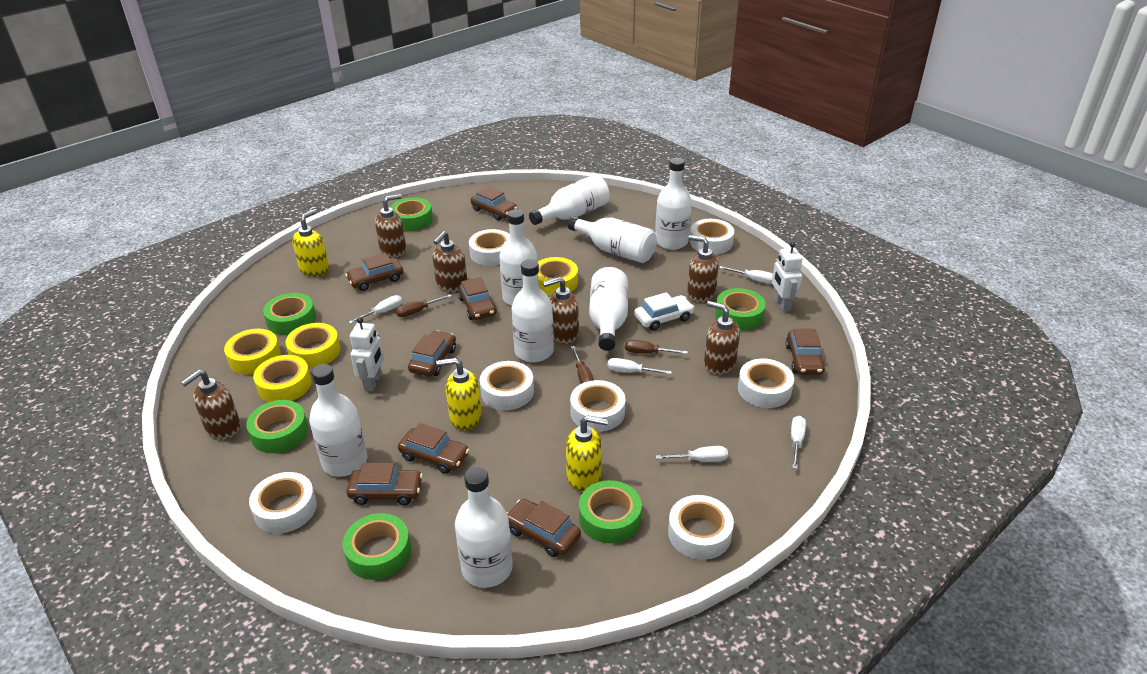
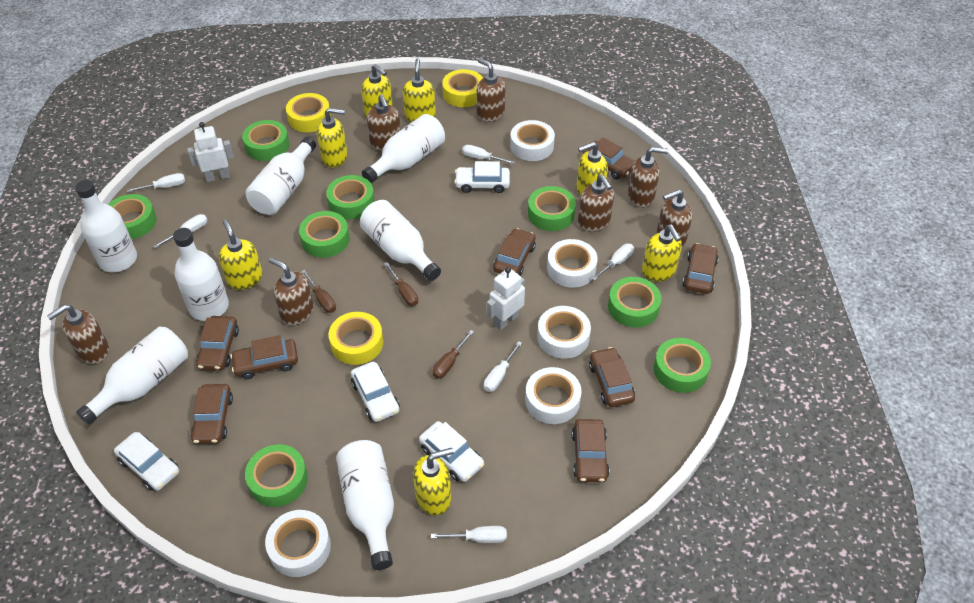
brown soap dispenser: [181,370,241,439] [375,194,406,258] [432,231,467,292] [543,277,579,344] [687,235,719,303] [704,301,740,375] = 6 -> [47,305,109,364] [269,258,314,326] [367,94,401,151] [476,58,506,122] [578,174,614,232] [628,147,669,208] [656,190,692,248] = 7
green tape: [246,400,308,453] [263,293,316,335] [342,513,411,580] [390,197,433,231] [579,480,642,543] [715,288,766,331] = 6 -> [108,194,156,239] [242,120,289,161] [245,444,308,507] [299,211,350,258] [326,175,375,219] [528,186,576,231] [608,277,661,328] [654,338,711,393] = 8
white bottle: [309,364,368,477] [455,467,513,588] [499,209,539,306] [511,259,554,362] [529,174,610,225] [568,216,657,263] [589,267,628,351] [655,158,692,250] = 8 -> [75,180,137,272] [76,327,188,425] [173,228,229,321] [245,137,316,215] [336,440,394,570] [360,200,441,281] [362,114,445,183] = 7
white car: [634,292,694,330] = 1 -> [114,432,179,491] [351,362,400,422] [419,421,484,482] [454,161,510,193] = 4
white screwdriver: [349,295,402,324] [607,358,672,374] [656,446,728,462] [720,266,773,284] [791,416,806,469] = 5 -> [127,173,185,192] [153,214,208,248] [431,526,507,543] [462,145,515,164] [484,341,522,392] [592,244,634,281] = 6
white tape: [249,472,317,533] [469,229,509,266] [480,361,534,410] [570,380,625,432] [668,495,734,560] [690,219,734,254] [738,359,794,408] = 7 -> [265,510,331,577] [510,120,555,161] [525,367,582,424] [537,306,591,359] [547,239,598,287] = 5
yellow soap dispenser: [292,209,329,277] [436,358,482,431] [566,415,608,492] = 3 -> [219,219,263,290] [317,108,348,168] [361,64,393,118] [402,58,436,122] [413,448,454,515] [576,142,608,196] [642,224,682,282] = 7
yellow tape: [224,329,281,374] [253,355,311,402] [286,323,340,368] [538,257,578,296] = 4 -> [286,93,331,132] [329,312,383,365] [442,69,483,107] = 3

